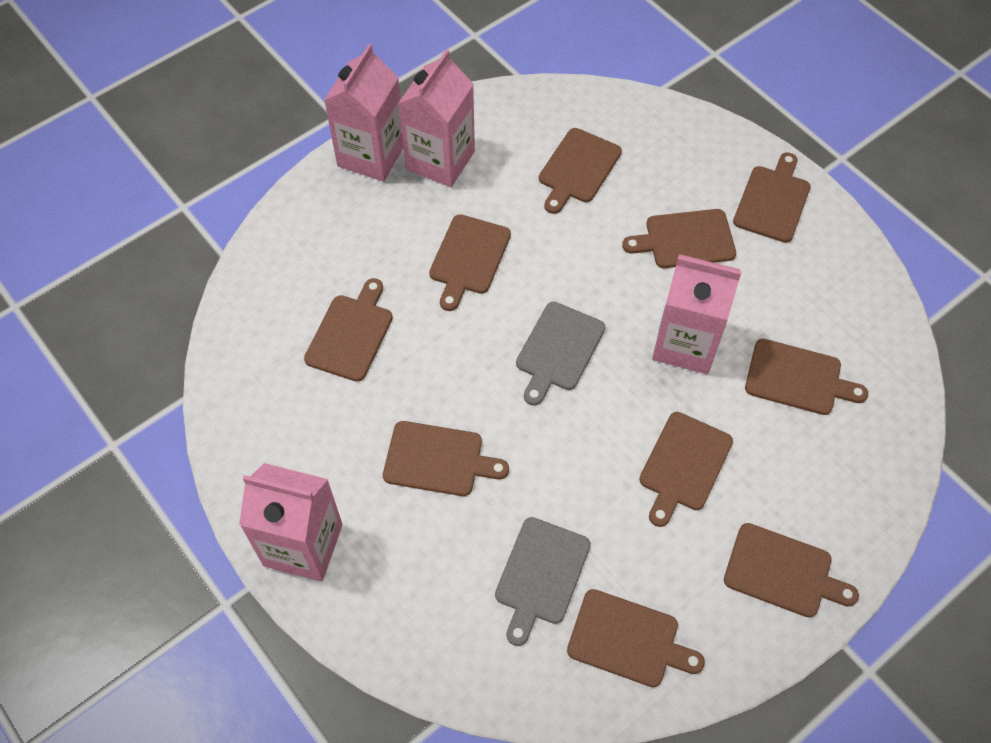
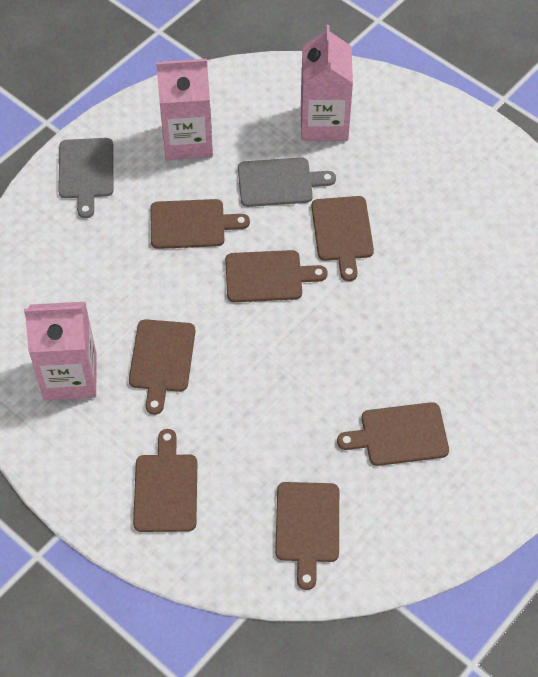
brown cutting board: [304,278,393,382] [383,421,509,496] [429,214,511,311] [539,128,622,214] [567,589,705,687] [622,209,736,268] [639,412,733,527] [724,523,859,618] [733,152,811,243] [745,339,868,415] = 10 -> [129,319,196,415] [133,429,197,532] [151,199,250,249] [225,250,328,302] [275,482,339,590] [311,196,374,281] [337,402,449,466] = 7
pink carton: [239,463,343,582] [324,44,403,182] [398,50,475,187] [652,254,742,374] = 4 -> [24,302,96,400] [156,59,213,160] [301,25,353,141] = 3

